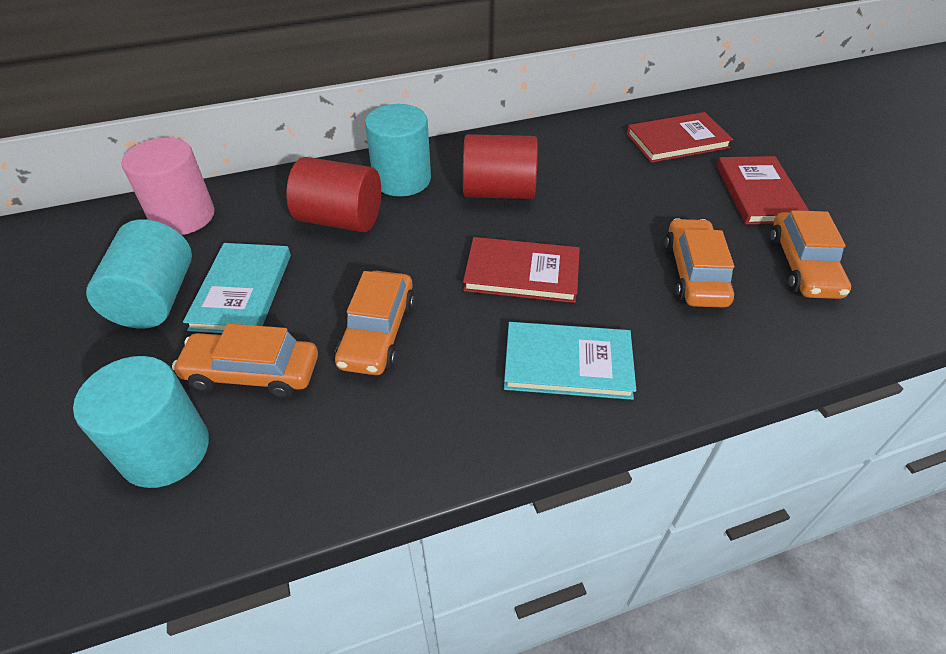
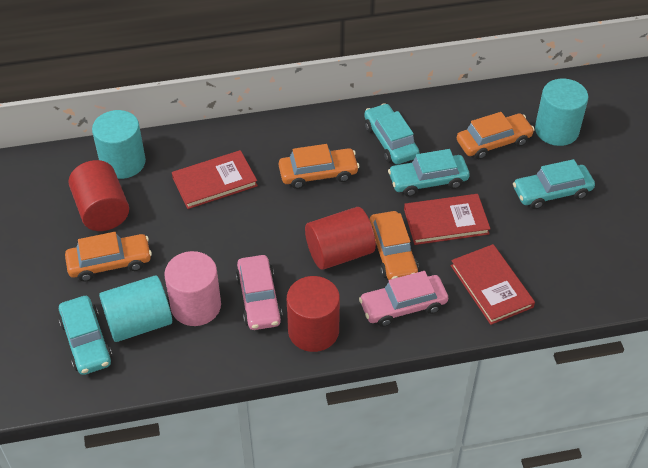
pink car: none = 0 -> [236,255,283,330] [359,271,448,327] = 2
red cylinder: [286,157,381,232] [463,134,538,199] = 2 -> [69,160,129,231] [287,276,340,352] [305,207,376,270] = 3
turquoise book: [183,243,291,333] [504,322,636,400] = 2 -> none = 0
turquoise car: none = 0 -> [58,296,112,375] [364,103,420,165] [388,149,470,197] [513,159,595,209] = 4

